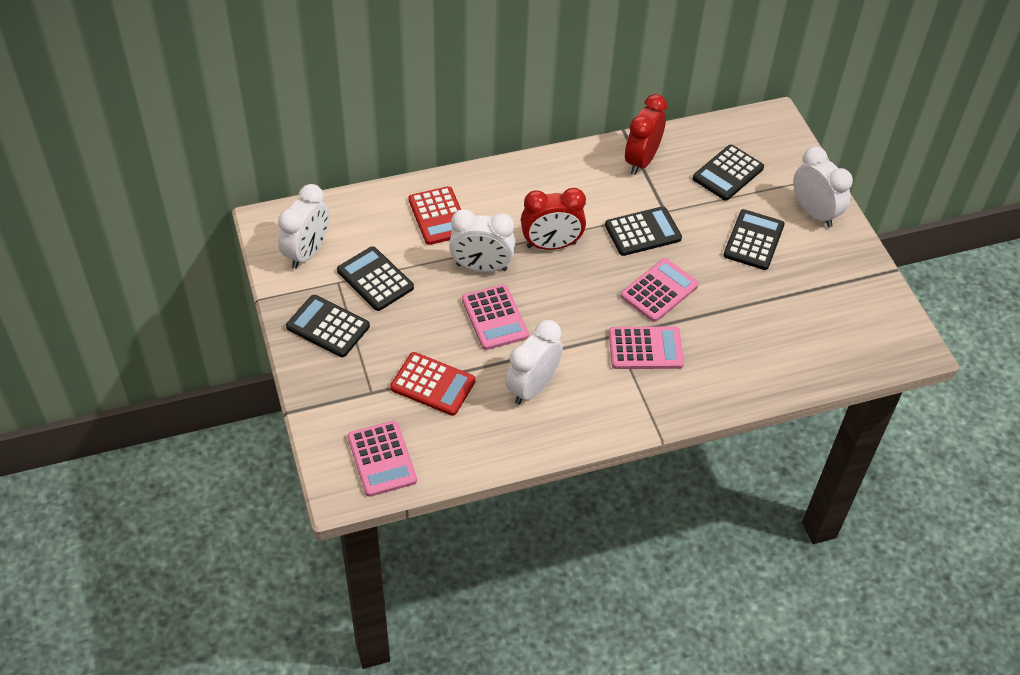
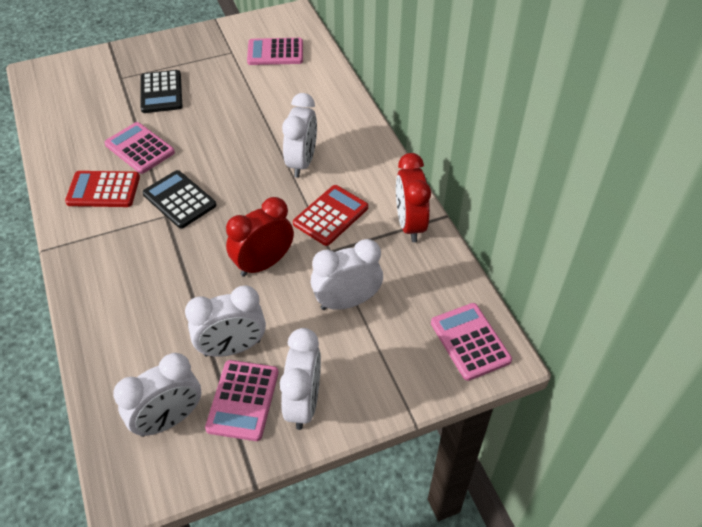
black calculator: [286,295,370,357] [337,246,414,311] [605,206,682,256] [693,145,764,201] [723,209,785,270] = 5 -> [140,70,183,113] [142,170,216,228] = 2
white clock: [278,184,329,269] [449,209,515,272] [505,320,563,405] [793,146,853,227] = 4 -> [113,353,201,437] [185,285,266,357] [280,328,321,430] [282,93,317,178] [311,239,383,310] = 5

